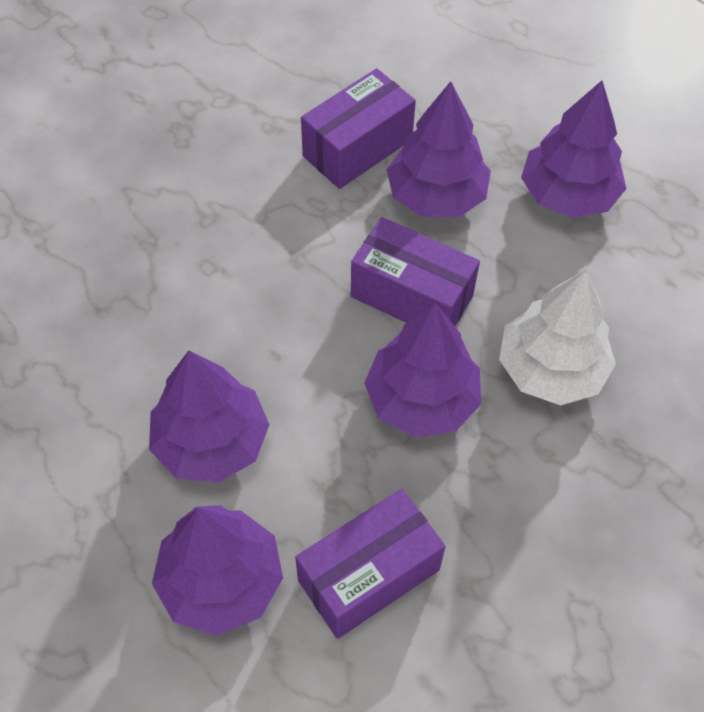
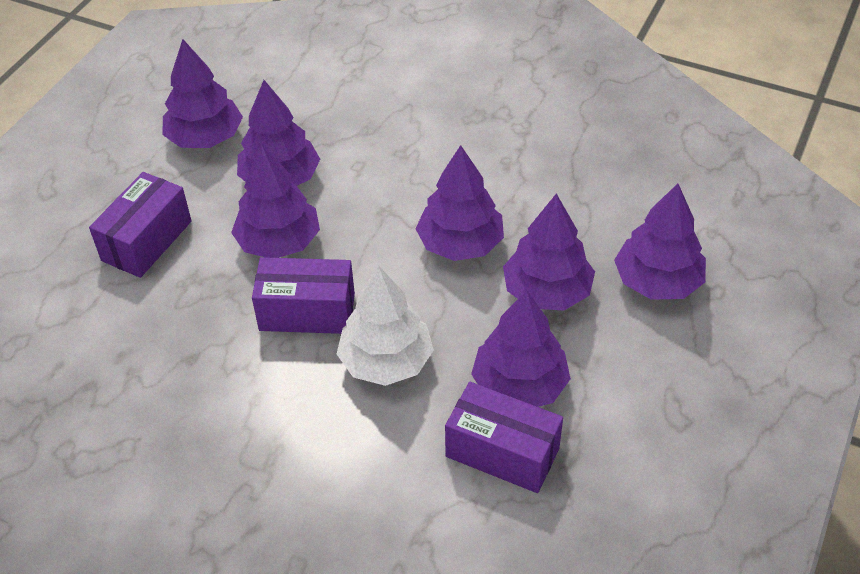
purple tree: [149,350,270,483] [152,506,283,636] [364,303,481,438] [386,81,491,217] [521,81,626,218] = 5 -> [162,39,243,148] [231,144,320,258] [237,80,320,186] [415,145,504,261] [471,290,571,407] [503,193,595,310] [614,183,706,300] = 7

